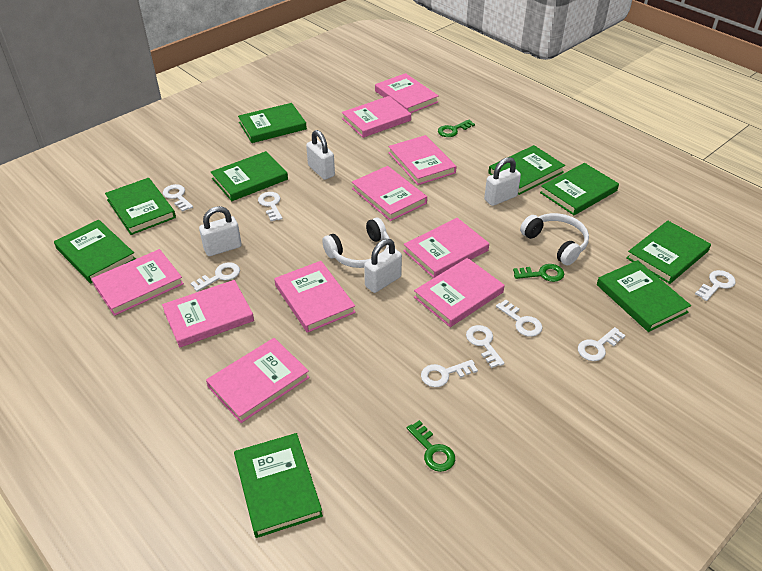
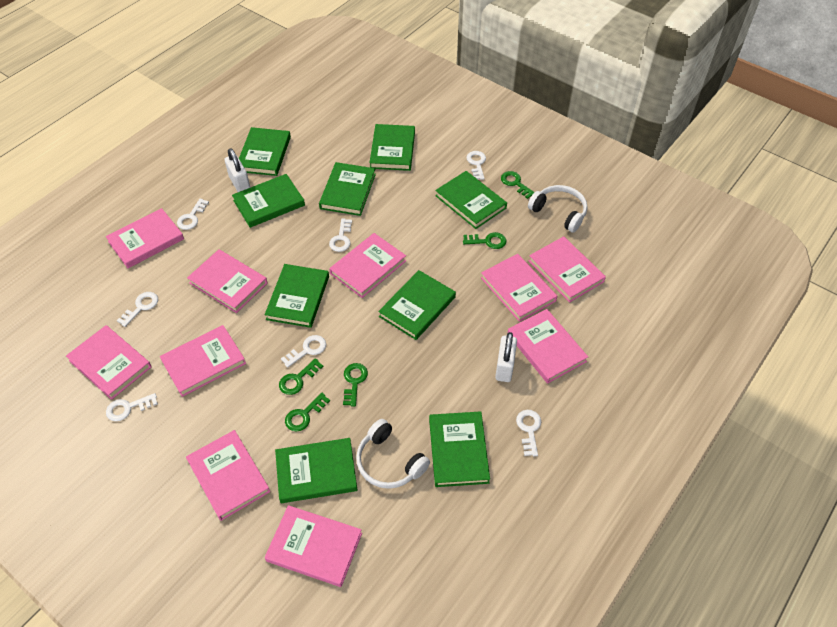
green key: [407,420,455,472] [438,119,475,137] [513,264,564,282] = 3 -> [279,358,323,395] [285,392,330,432] [343,363,368,406] [463,232,506,249] [501,171,535,199] = 5
white key: [163,184,193,212] [191,262,240,292] [258,192,282,221] [421,360,478,387] [466,325,505,368] [496,300,543,337] [578,327,626,361] [695,270,736,301] = 8 -> [106,393,158,421] [117,292,158,327] [177,199,209,230] [281,335,326,368] [329,218,352,252] [466,151,486,180] [516,410,541,456] = 7
white padlock: [199,206,242,256] [306,130,335,180] [364,239,402,293] [484,157,521,206] = 4 -> [225,148,250,192] [495,332,517,382] = 2

